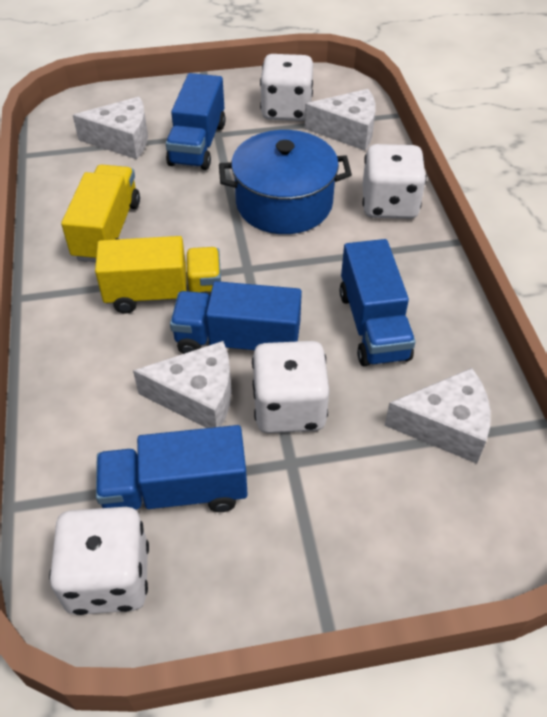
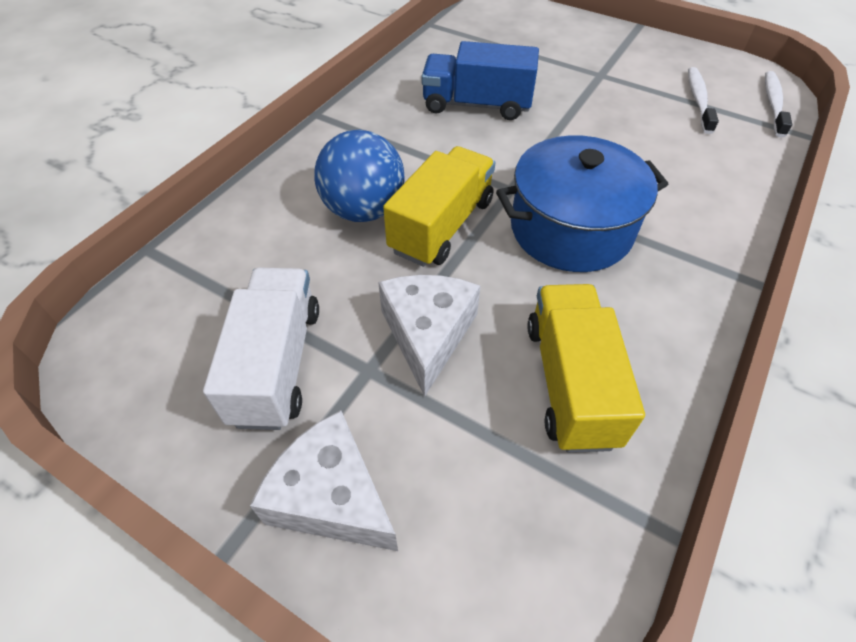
blue ball: none = 0 -> [314,130,405,222] = 1
blue truck: [96,425,248,512] [166,73,226,170] [170,281,302,354] [340,239,416,366] = 4 -> [422,41,539,120] = 1
white cheese: [73,97,148,159] [133,341,232,428] [304,89,375,151] [385,368,491,464] = 4 -> [250,410,398,551] [378,275,481,397] = 2
white dice: [49,507,149,615] [252,341,329,433] [260,54,313,121] [363,144,426,219] = 4 -> none = 0
white toothbrush: none = 0 -> [688,67,719,134] [765,71,792,137] = 2
white truck: none = 0 -> [203,268,319,430] = 1

